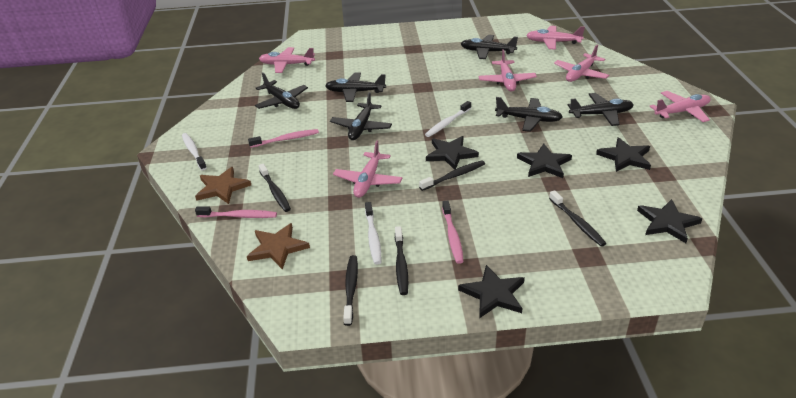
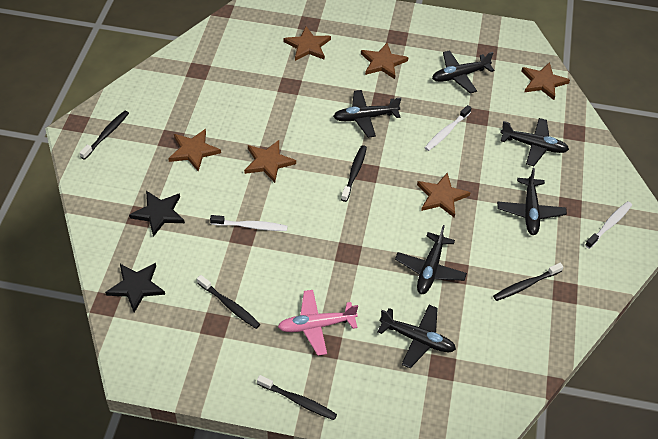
black star: [426,136,479,170] [458,265,525,318] [517,144,572,178] [596,137,651,172] [637,199,702,243] = 5 -> [105,263,165,313] [129,191,185,237] = 2
brown star: [195,167,251,204] [247,223,310,269] = 2 -> [168,129,221,171] [244,140,296,183] [284,26,331,61] [361,43,409,79] [417,173,471,218] [522,62,570,100] = 6
pink plane: [259,47,315,73] [333,140,402,198] [478,49,537,92] [526,26,585,50] [554,45,609,82] [649,91,710,122] = 6 -> [278,290,358,356] = 1
pink toothbrush: [195,206,277,218] [248,129,319,148] [442,200,464,264] = 3 -> none = 0

